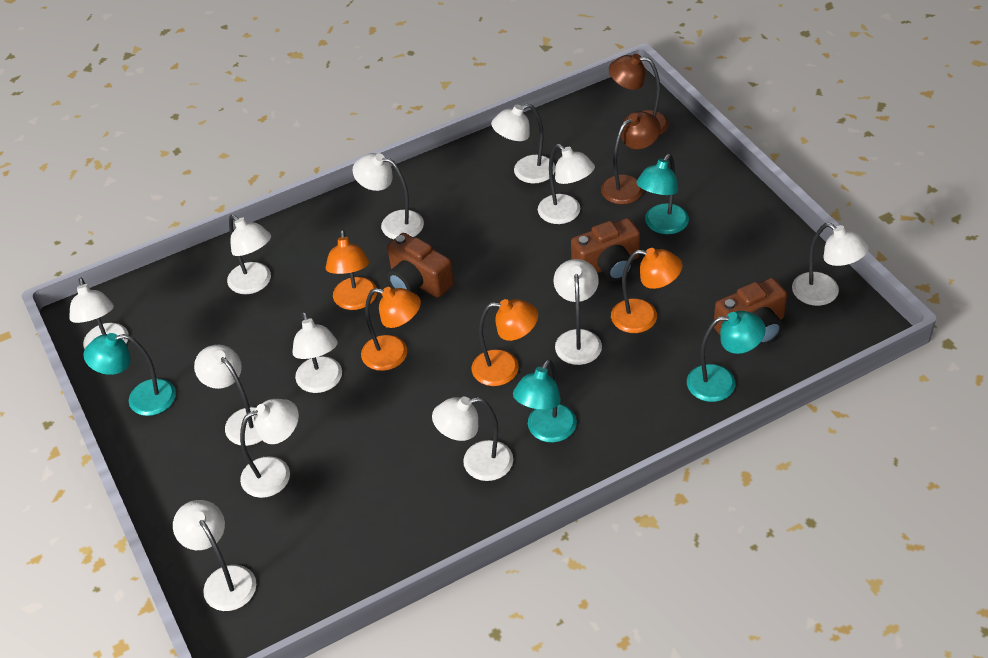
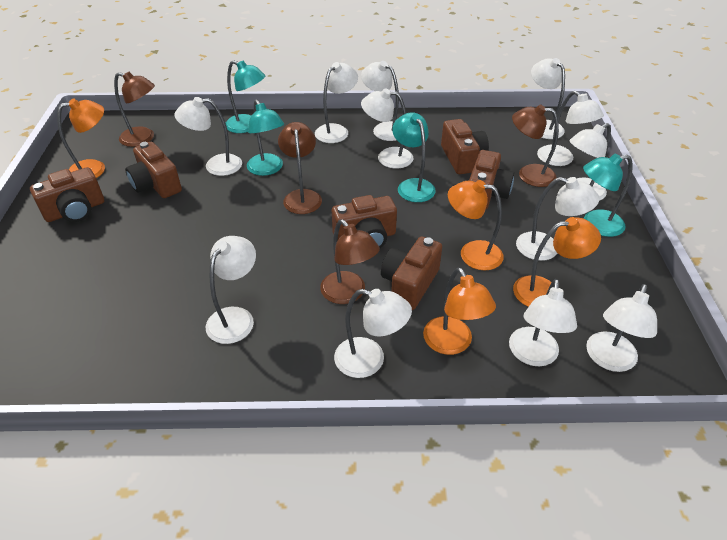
brown camera: [387,233,454,298] [571,218,640,281] [714,278,787,345] = 3 -> [30,167,104,222] [125,142,182,198] [332,195,397,248] [381,237,442,310] [441,119,489,174] [469,150,514,210] = 6
brown lamp: [601,111,660,204] [609,54,669,135] = 2 -> [114,72,155,147] [278,122,322,214] [320,219,380,304] [512,105,559,187] = 4

